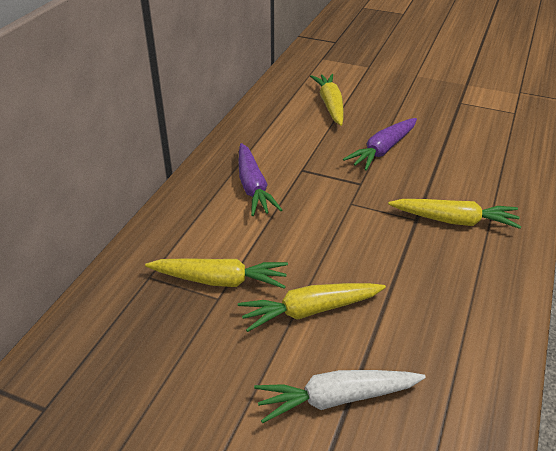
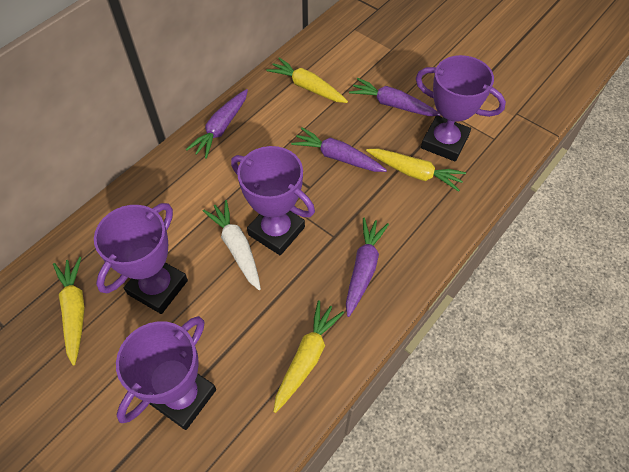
purple carrot: [239,143,282,216] [343,118,417,171] = 2 -> [186,89,248,159] [291,128,387,172] [346,218,389,317] [349,78,440,116] = 4
purple trophy: none = 0 -> [94,203,188,314] [116,316,216,430] [231,146,315,255] [416,55,506,162] = 4

